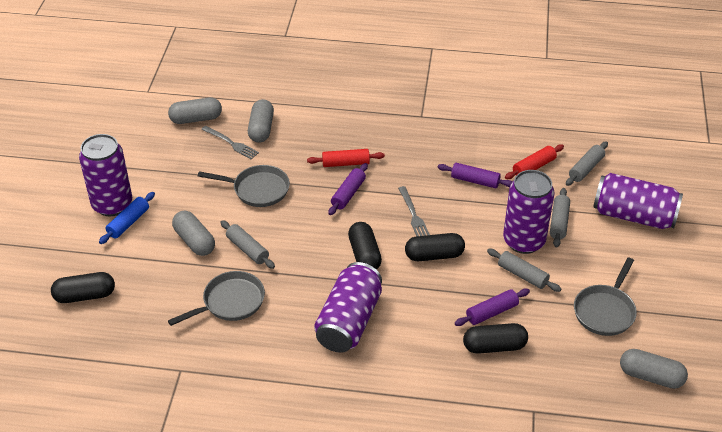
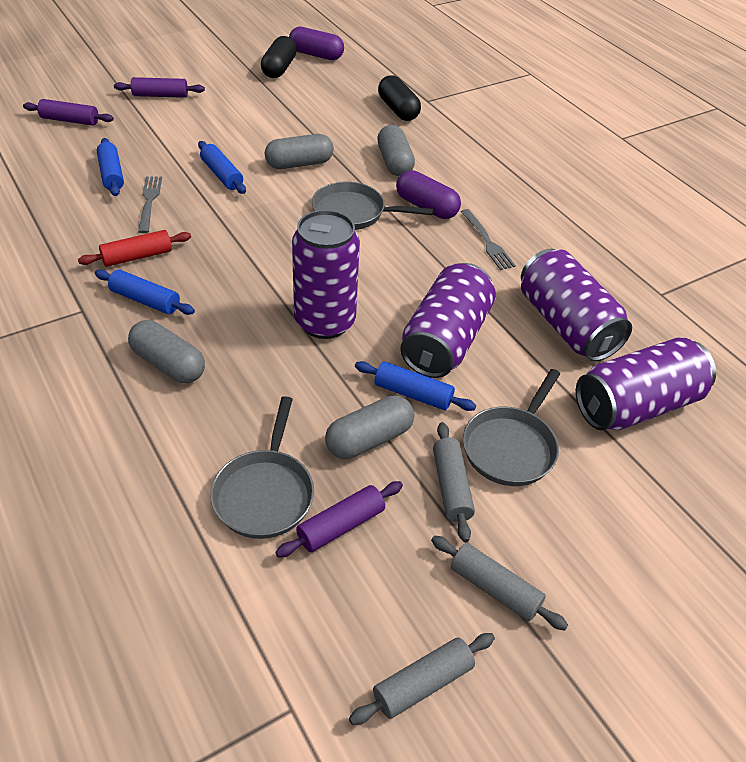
black capsule: [51,272,115,303] [348,222,382,270] [405,233,465,261] [463,323,528,354] = 4 -> [261,36,297,78] [378,75,421,121] = 2
blue rolling pin: [99,192,155,244] = 1 -> [95,270,195,315] [97,138,124,196] [198,141,246,194] [355,361,476,411] = 4
grey rolling pin: [220,220,275,269] [487,249,561,292] [550,188,570,247] [566,141,608,186] = 4 -> [349,633,495,725] [431,536,568,631] [433,422,475,542] = 3
purple capsule: none = 0 -> [289,27,344,60] [396,170,461,219] = 2
red rolling pin: [307,149,385,167] [505,144,564,179] = 2 -> [78,230,191,267] = 1

